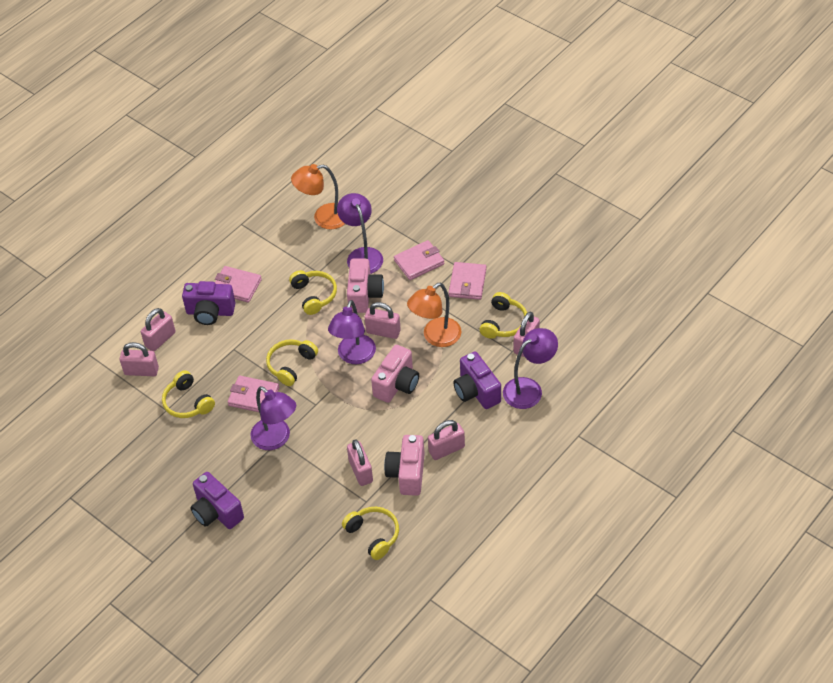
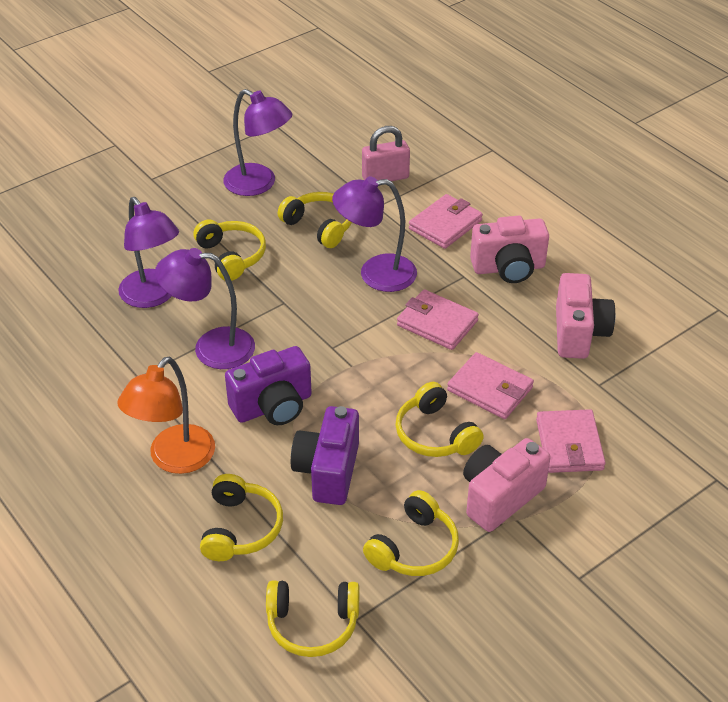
orange lamp: [291,164,345,229] [407,283,461,347] = 2 -> [117,357,215,474] = 1
pink padlock: [120,342,159,376] [141,308,175,351] [347,439,373,486] [365,302,401,339] [428,420,465,460] [514,312,540,357] = 6 -> [362,126,410,181] = 1
purple camera: [182,281,235,325] [190,472,244,529] [453,351,501,409] = 3 -> [225,346,312,425] [291,406,359,505] = 2
yellow headphones: [162,370,215,418] [266,339,318,386] [289,270,337,315] [342,507,399,560] [479,292,527,339] = 5 -> [193,220,266,281] [200,474,283,561] [266,580,359,657] [278,192,352,248] [363,490,459,576] [396,382,484,457] = 6

